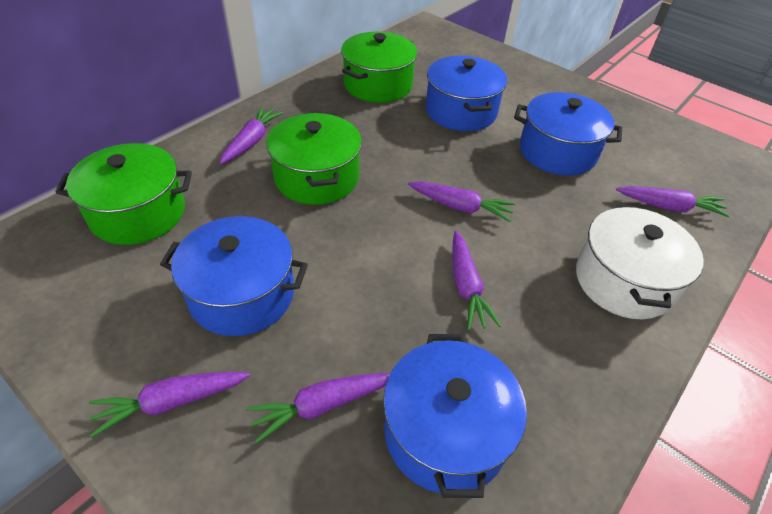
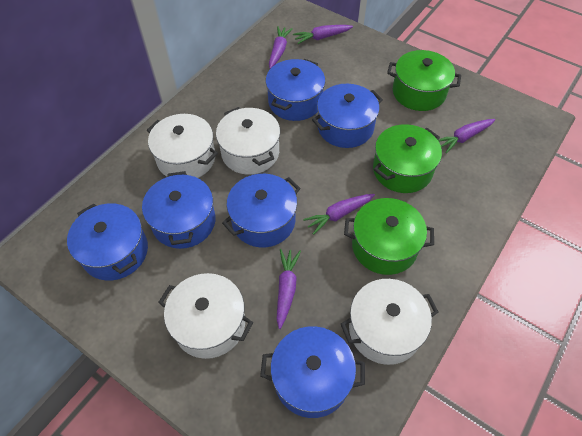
blue pot: [160,216,308,336] [383,334,527,498] [426,56,507,131] [514,92,622,176] = 4 -> [67,204,148,280] [142,171,216,249] [222,174,301,248] [260,326,365,418] [266,59,325,121] [312,84,383,148] = 6
purple carrot: [89,372,250,438] [220,106,283,164] [246,373,390,444] [408,181,516,222] [452,231,501,330] [616,186,730,217] = 6 -> [269,26,293,69] [277,249,301,329] [293,25,353,44] [303,194,375,235] [438,119,495,153] = 5
white pot: [576,205,704,319] = 1 -> [147,114,218,178] [158,273,253,359] [216,107,280,175] [341,279,438,365] = 4

